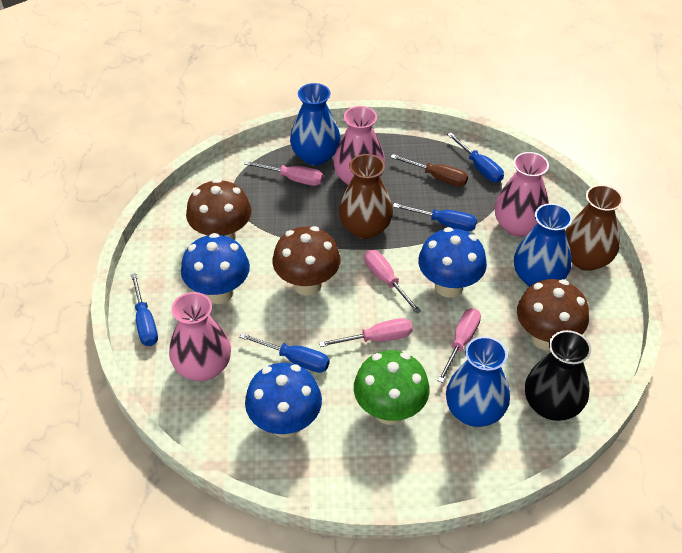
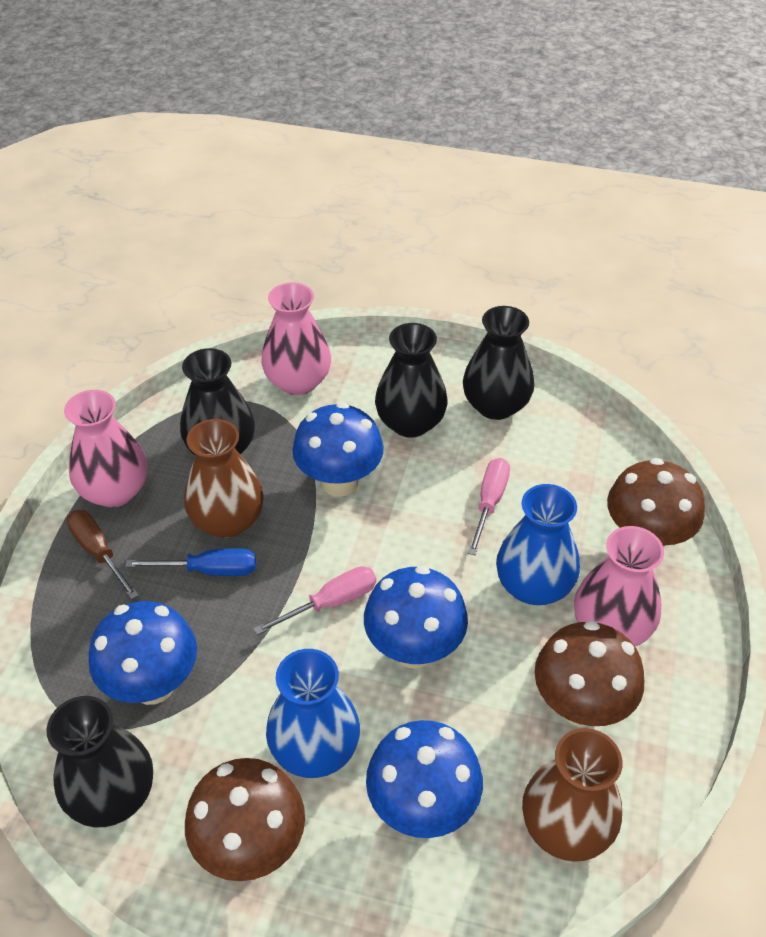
black vase: [525,330,591,421] = 1 -> [47,696,153,827] [180,348,255,455] [375,323,447,438] [463,306,534,420] = 4
blue mushroom: [181,233,250,304] [245,363,322,438] [418,227,487,298] = 3 -> [89,601,197,705] [292,402,384,497] [364,566,468,668] [366,720,483,838] = 4
blue screwdriver: [131,273,158,346] [239,333,330,373] [393,203,477,231] [447,133,504,182] = 4 -> [125,549,256,576] = 1
blue vase: [290,83,341,166] [446,336,510,427] [514,203,572,287] = 3 -> [266,649,360,778] [496,484,580,605] = 2
green mushroom: [354,350,430,425] = 1 -> none = 0
pink screwdriver: [244,161,323,186] [319,318,413,347] [364,250,421,314] [437,308,481,383] = 4 -> [254,566,376,635] [468,458,510,556] = 2

